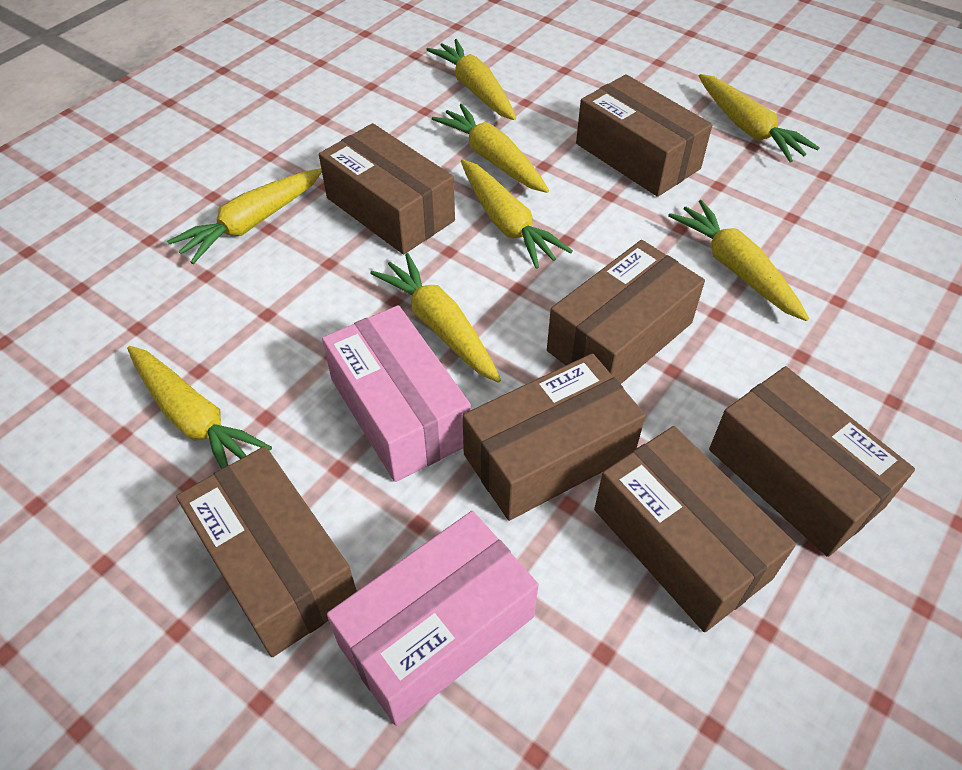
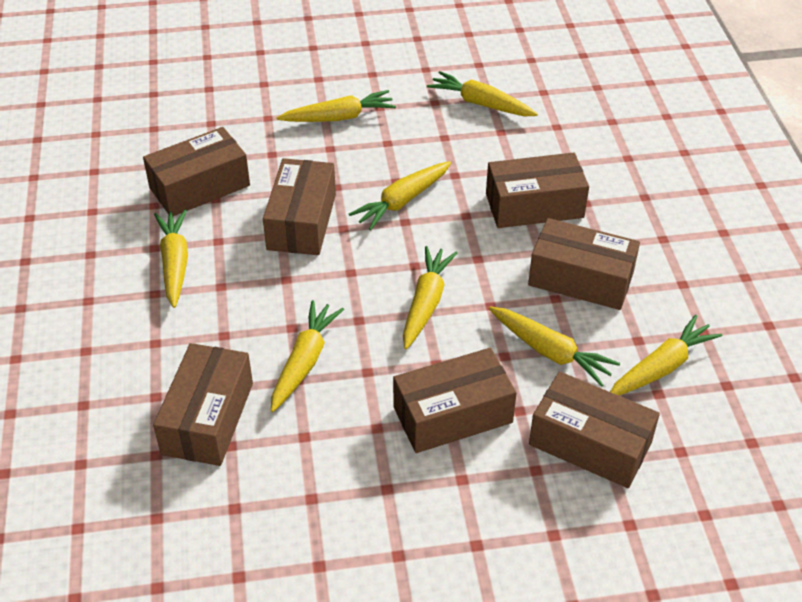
pink box: [322,305,471,482] [327,511,538,726] = 2 -> none = 0

